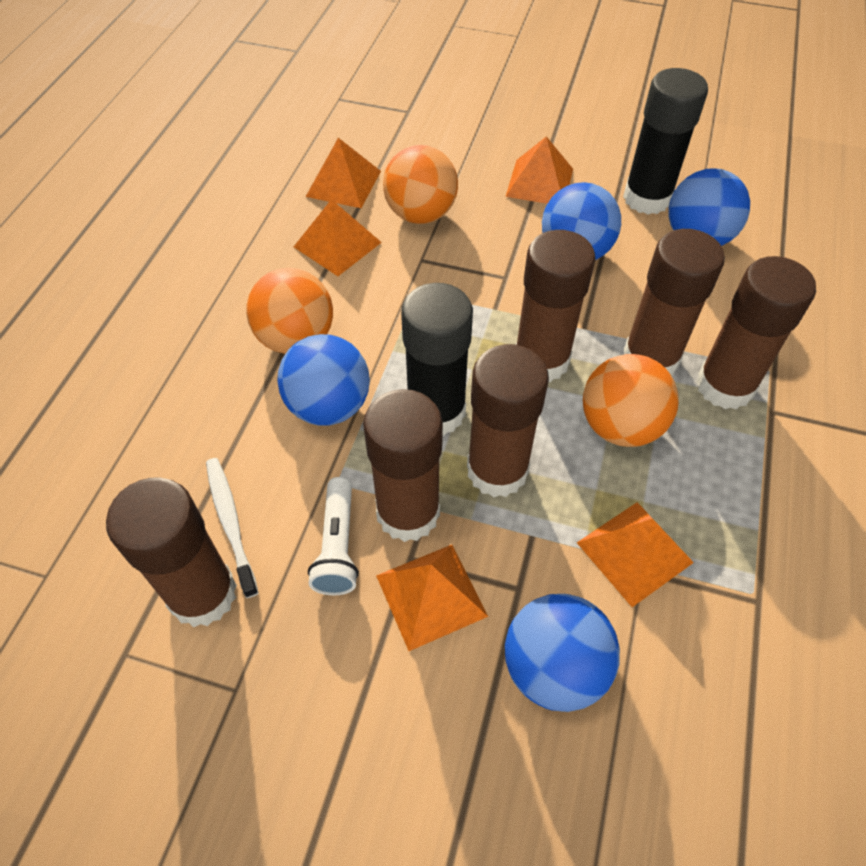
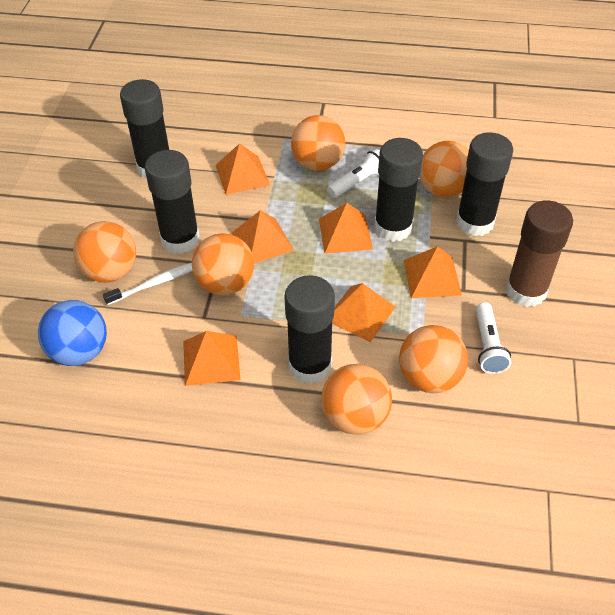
black glue stick: [401,283,473,436] [623,68,708,215] = 2 -> [120,79,169,179] [145,150,200,254] [284,275,335,384] [374,138,423,242] [456,132,513,236] = 5
blue ball: [277,334,370,425] [505,594,620,712] [542,182,621,260] [669,169,750,246] = 4 -> [38,300,107,366] = 1
brown glue stick: [106,477,237,627] [363,389,443,542] [467,344,549,497] [515,230,596,382] [624,229,725,376] [696,256,816,410] = 6 -> [506,201,573,307] = 1
orange ball: [246,268,333,354] [383,145,458,224] [583,354,679,447] = 3 -> [73,221,136,282] [192,233,254,295] [291,115,345,171] [321,364,392,435] [399,325,468,393] [420,141,469,198] = 6
orange pyramid: [294,199,382,276] [306,138,381,208] [376,545,488,651] [505,136,573,204] [577,502,694,607] = 5 -> [183,331,241,386] [215,143,270,195] [232,210,294,264] [319,203,373,254] [332,283,395,342] [404,246,462,298] = 6
white flashlight: [308,477,359,595] = 1 -> [328,149,380,198] [476,302,511,374] = 2

